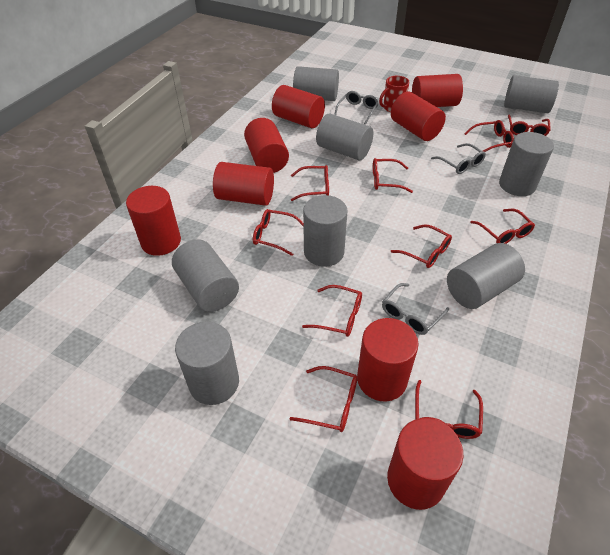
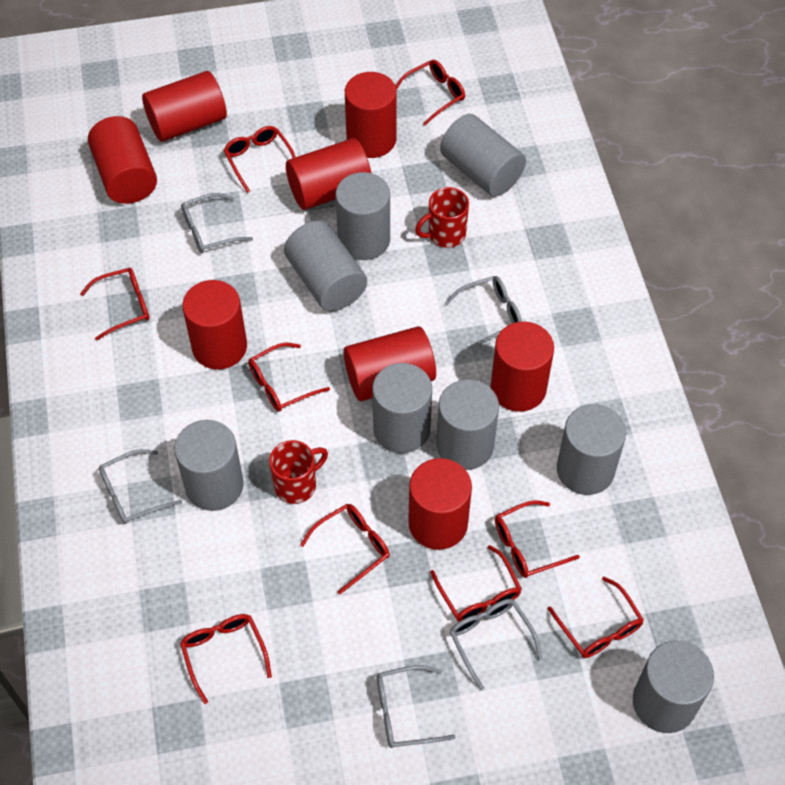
grey glasses: [334,91,379,125] [382,283,449,335] [431,143,486,174] = 3 -> [99,449,182,524] [181,193,253,253] [377,665,456,748] [445,276,522,350] [450,599,542,690] = 5
red glasses: [253,209,304,256] [289,366,358,432] [291,165,329,201] [302,285,362,337] [373,158,413,193] [391,224,452,268] [415,380,483,439] [464,120,514,152] [470,209,535,244] [508,114,551,136] = 10 -> [80,268,149,340] [180,614,272,704] [223,126,296,193] [248,342,330,412] [300,504,390,594] [396,60,465,125] [430,545,522,622] [495,500,580,578] [548,577,644,658] = 9
red mug: [379,76,409,112] = 1 -> [269,440,328,504] [415,187,469,248] = 2

